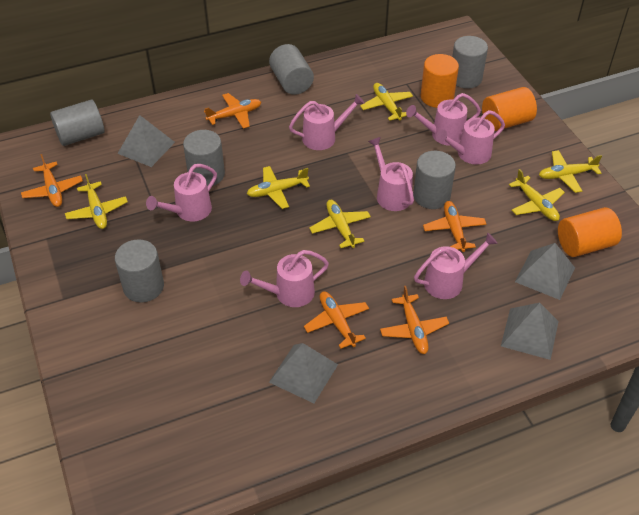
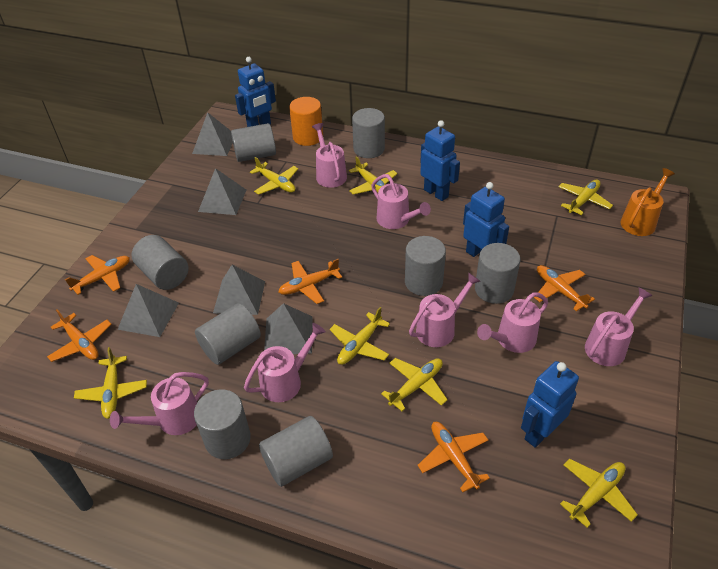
blue robot: none = 0 -> [235,57,276,127] [420,120,460,201] [463,182,509,257] [521,361,579,448] = 4
grey cylinder: [50,100,105,146] [115,239,164,303] [183,130,225,186] [269,44,314,95] [413,151,456,209] [452,36,488,89] = 6 -> [132,235,189,290] [194,389,251,459] [195,303,261,365] [231,123,276,162] [259,416,333,487] [352,108,385,158] [405,236,446,296] [475,243,520,304] = 8
grey pyramid: [117,115,175,167] [269,343,338,403] [501,303,559,360] [515,243,575,300] = 4 -> [117,284,179,337] [192,112,233,156] [198,168,246,215] [213,265,265,315] [264,303,313,354] = 5
orange cylinder: [421,54,459,108] [482,87,537,131] [558,207,622,257] = 3 -> [289,97,323,146] = 1
orange watering can: none = 0 -> [621,168,675,236] = 1
yellow plane: [65,174,128,229] [247,166,310,209] [309,200,371,248] [360,83,413,121] [509,169,565,221] [539,150,602,193] = 6 -> [74,347,147,419] [250,157,298,195] [330,307,390,365] [349,156,397,195] [381,358,448,411] [558,180,613,215] [560,459,638,528] = 7

